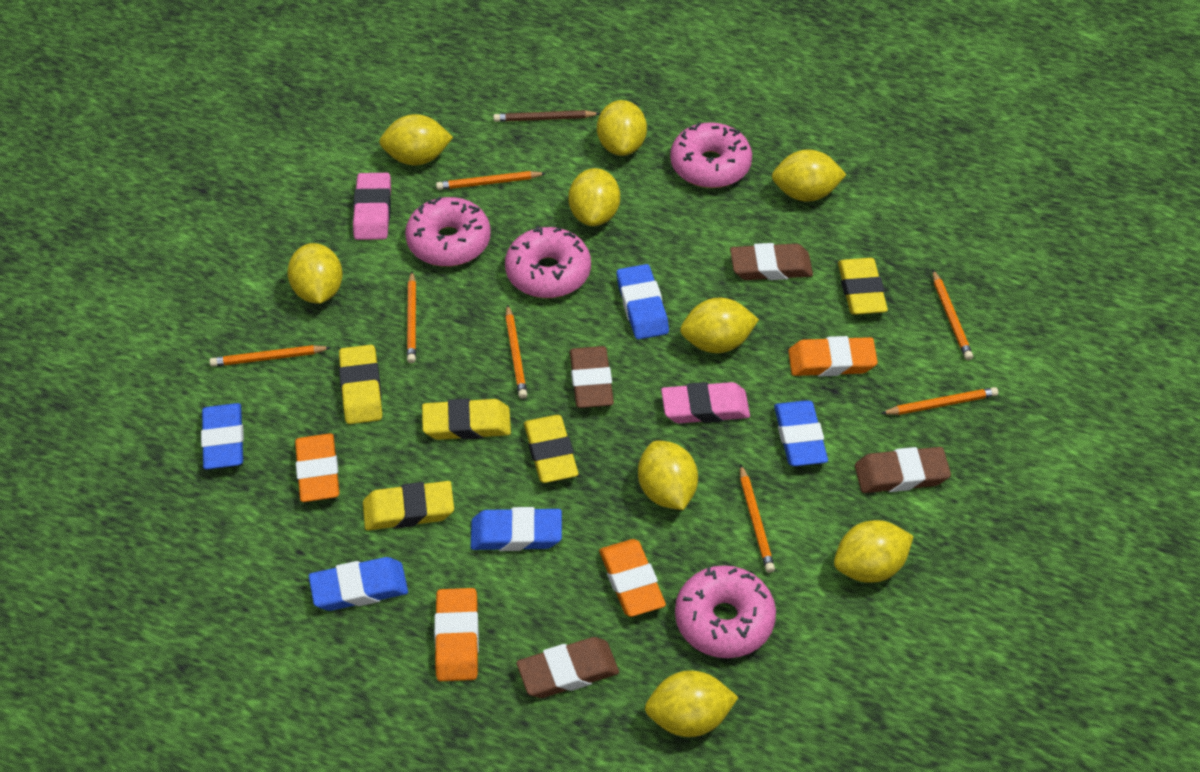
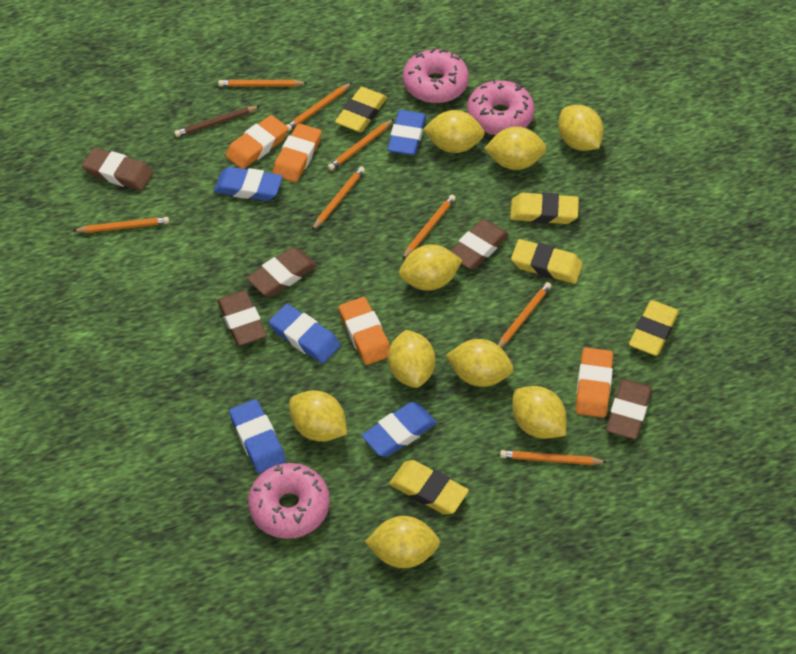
brown eraser: [516,637,619,698] [570,346,614,408] [730,243,813,280] [855,447,951,493] = 4 -> [82,148,153,191] [217,291,267,346] [247,247,317,297] [451,219,509,270] [606,379,652,439] = 5
orange pencil: [210,345,331,367] [407,271,416,363] [436,171,546,190] [505,304,527,399] [740,464,775,573] [881,387,998,415] [932,270,973,360] = 7 -> [73,217,169,233] [218,80,307,87] [286,82,352,131] [312,166,365,230] [328,119,394,171] [402,195,456,259] [498,282,551,347] [500,450,607,465] = 8
pink donut: [405,196,491,267] [505,226,591,298] [670,122,752,188] [675,565,776,658] = 4 -> [248,463,330,539] [403,48,469,103] [467,79,535,135] = 3
pink eraser: [353,173,391,240] [661,382,750,423] = 2 -> none = 0

